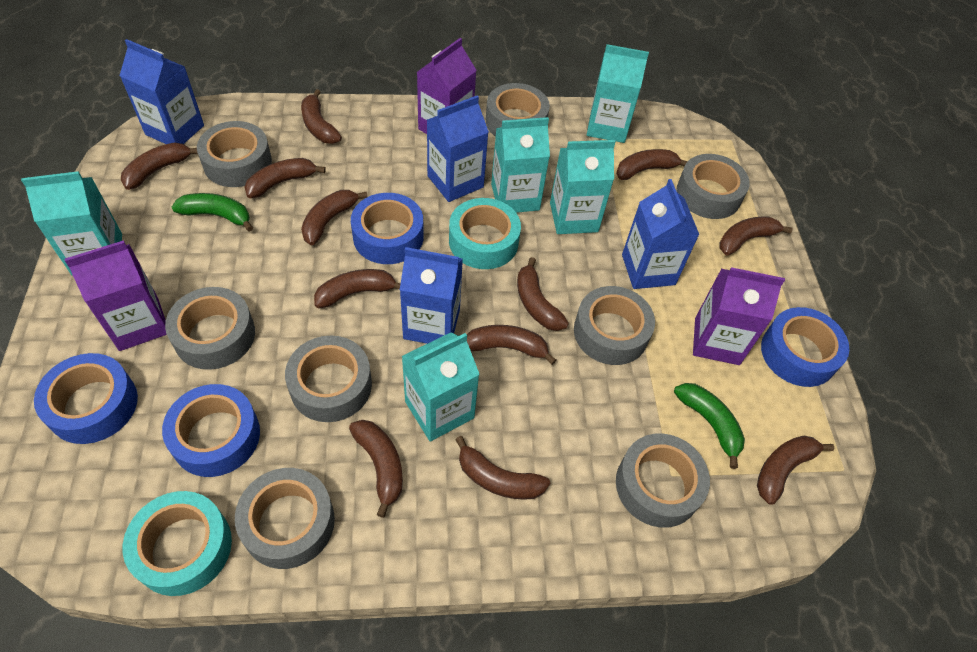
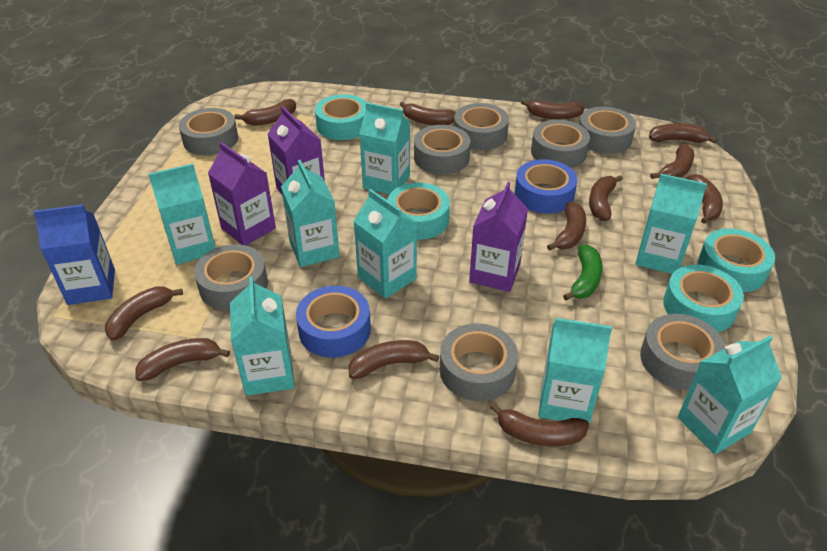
blue carton: [120,39,204,144] [400,247,463,344] [427,95,489,202] [622,179,699,289] = 4 -> [33,205,115,305] = 1
blue tape: [34,353,138,444] [162,384,260,477] [351,193,424,264] [761,307,849,387] = 4 -> [296,286,371,358] [514,159,577,214] = 2
green banana: [172,193,253,231] [674,383,745,469] = 2 -> [563,245,603,301] = 1
turquoise carton: [21,171,122,276] [402,333,480,441] [491,117,550,213] [550,140,615,234] [587,44,649,143] = 5 -> [148,164,216,265] [230,276,295,396] [281,160,340,267] [354,189,417,299] [359,102,410,194] [538,318,612,425] [636,174,707,274] [678,336,782,454] = 8
turquoise tape: [123,491,232,596] [449,198,521,269] = 2 -> [315,94,366,140] [387,183,450,240] [663,265,744,332] [698,229,775,292] = 4

